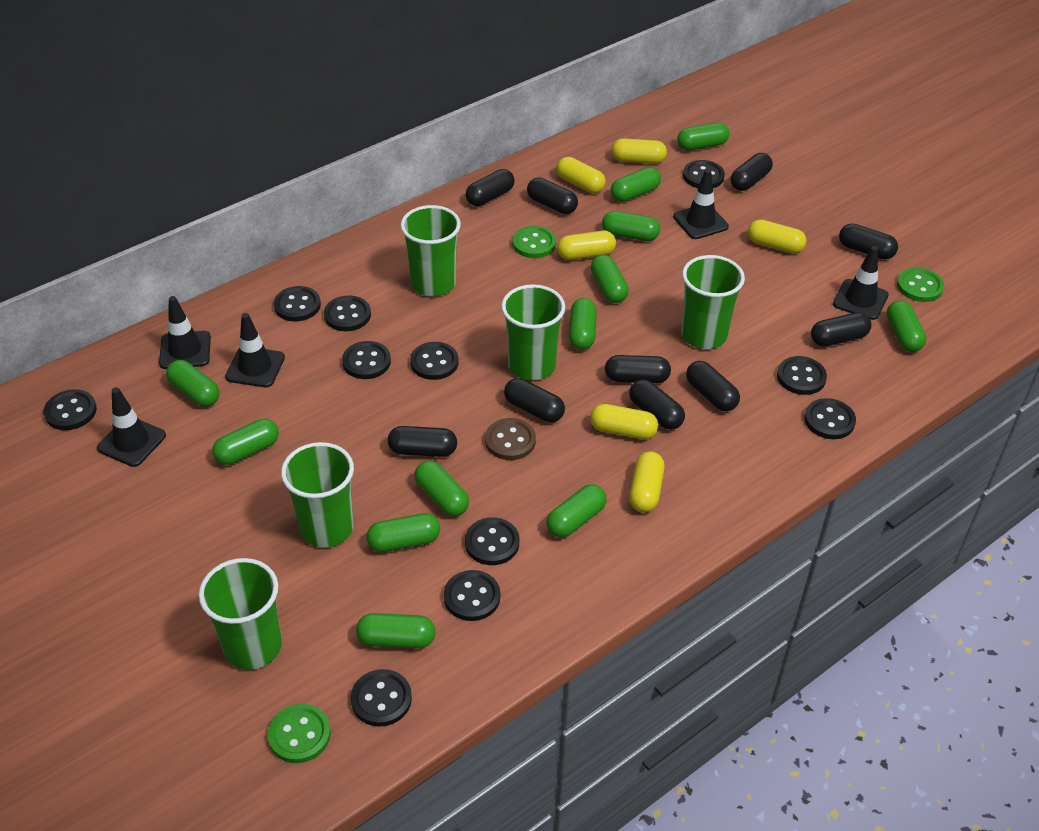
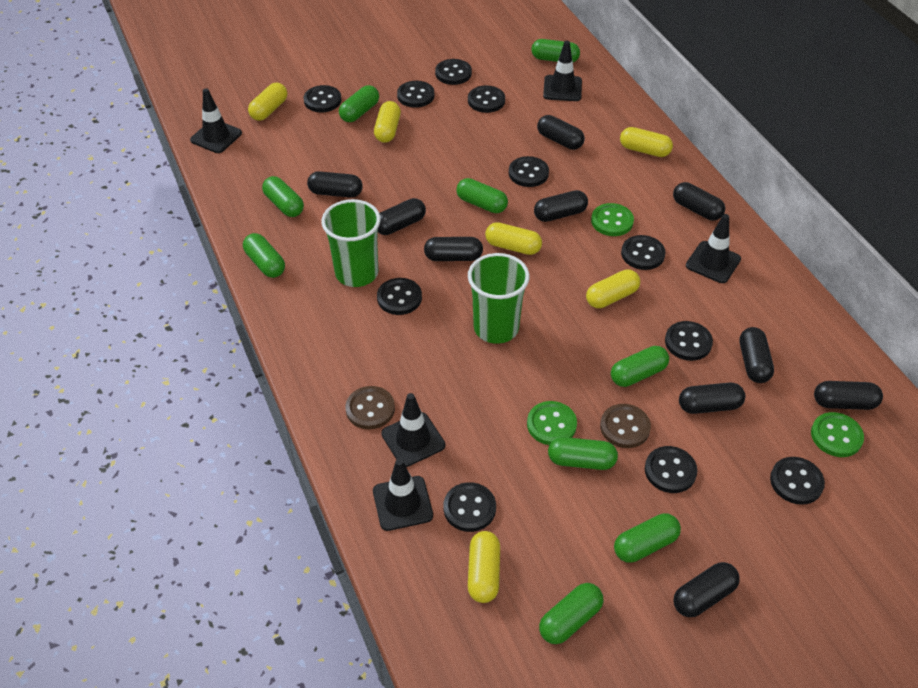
brown button: [485,418,536,460] = 1 -> [345,386,395,429] [600,404,651,448] = 2
green capsule: [166,360,220,406] [212,418,279,465] [356,613,435,648] [367,513,440,552] [414,461,469,516] [547,484,607,538] [569,298,597,350] [591,255,629,303] [602,211,660,241] [611,167,661,202] [677,122,729,151] [887,300,926,352] = 12 -> [243,233,285,278] [262,176,304,217] [339,85,379,122] [456,178,508,213] [531,39,580,62] [539,583,603,644] [548,437,618,470] [611,346,669,387] [614,513,681,563] = 9
green cup: [199,558,282,670] [281,442,354,548] [400,205,461,296] [501,284,565,380] [681,255,745,349] = 5 -> [321,199,381,287] [468,253,529,344] = 2

